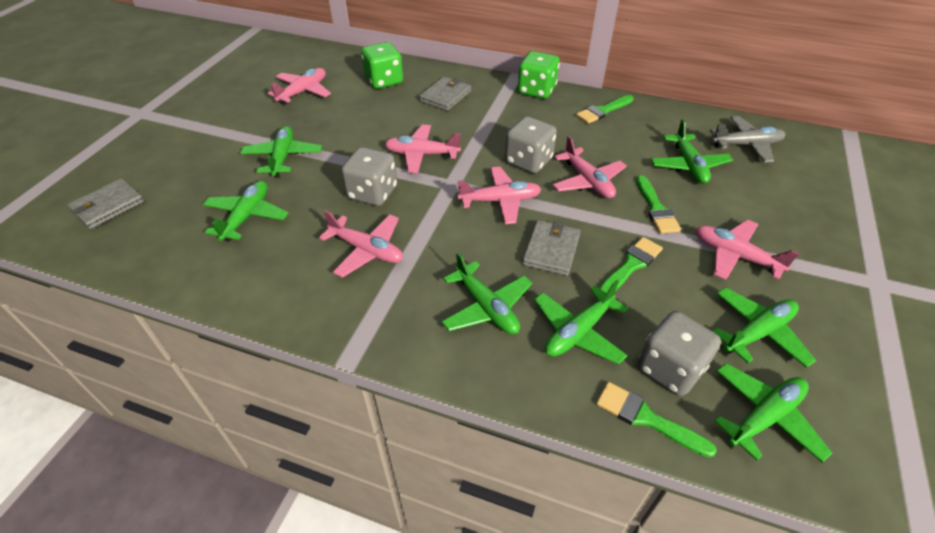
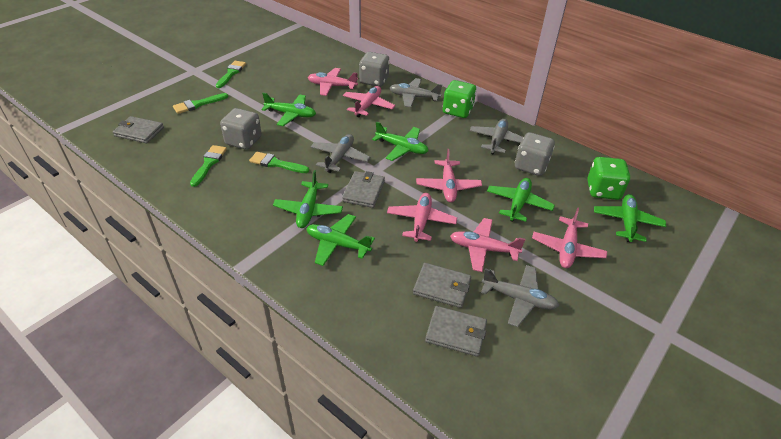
green plane: [203,181,288,242] [240,126,322,177] [441,252,532,334] [534,280,628,364] [651,119,733,184] [713,287,816,368] [714,363,832,463] = 7 -> [261,93,316,126] [273,170,343,228] [307,214,375,266] [372,121,428,161] [487,178,555,222] [594,194,666,242] = 6
grey plane: [709,116,785,163] = 1 -> [311,134,370,173] [390,78,442,107] [469,119,523,155] [481,265,559,327] = 4
grey wallet: [68,178,144,229] [419,77,471,111] [522,220,581,276] = 3 -> [113,116,164,143] [342,171,385,208] [413,263,471,308] [425,306,487,357] = 4

